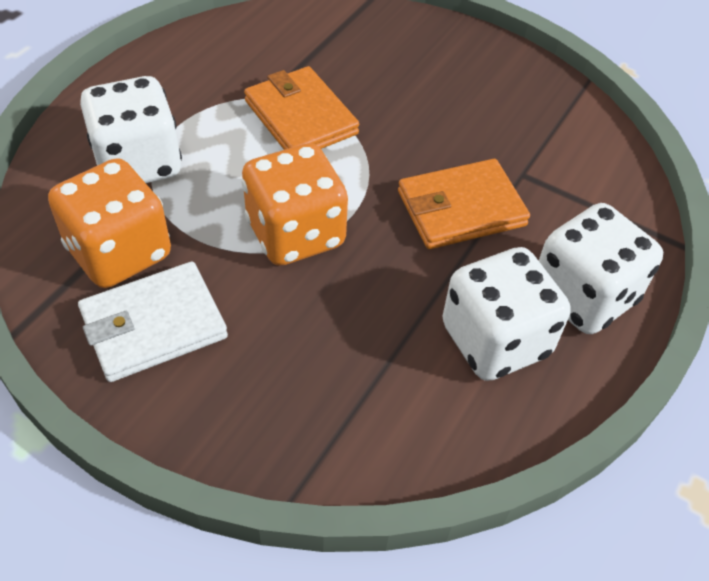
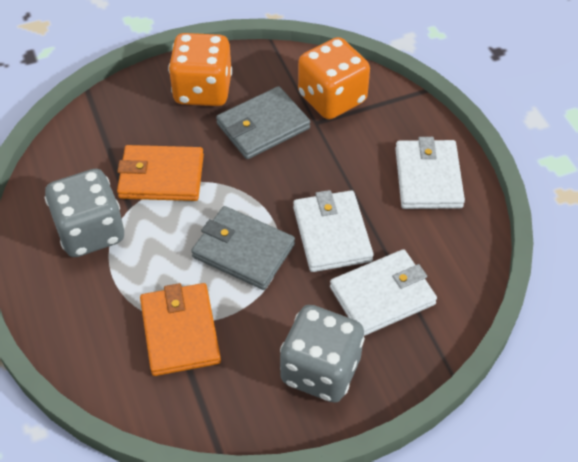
grey dice: none = 0 -> [45,169,125,257] [280,305,365,403] = 2
grey wallet: none = 0 -> [191,206,295,290] [216,86,310,159] = 2
white dice: [80,76,182,183] [442,247,571,381] [539,203,663,334] = 3 -> none = 0
white wallet: [78,262,228,382] = 1 -> [293,190,374,272] [330,249,437,336] [395,137,465,209] = 3

